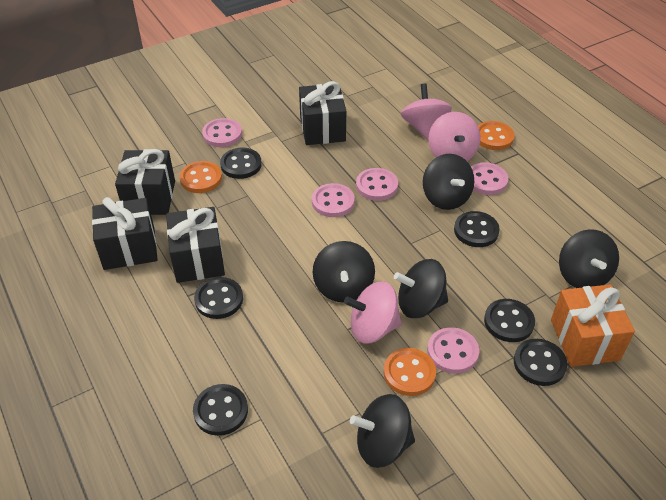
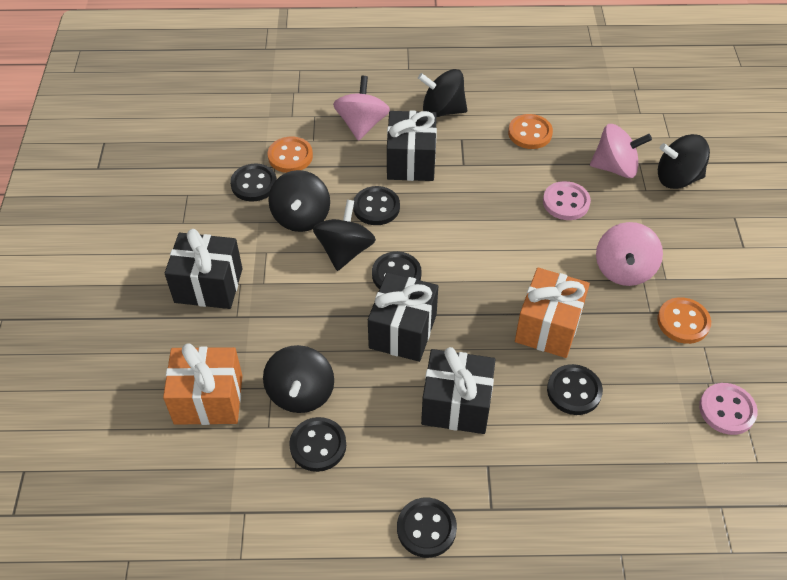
orange gift: [551,284,635,367] = 1 -> [163,343,243,425] [515,268,590,358] = 2
pink button: [202,118,242,147] [312,183,355,217] [356,168,398,201] [427,327,479,374] [471,163,509,195] = 5 -> [543,181,591,220] [699,383,758,435] = 2

